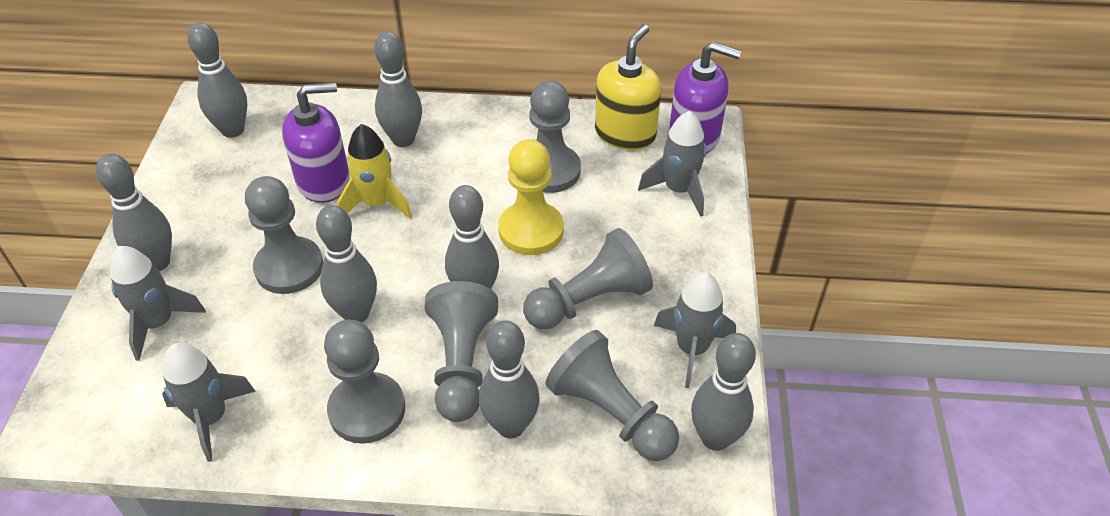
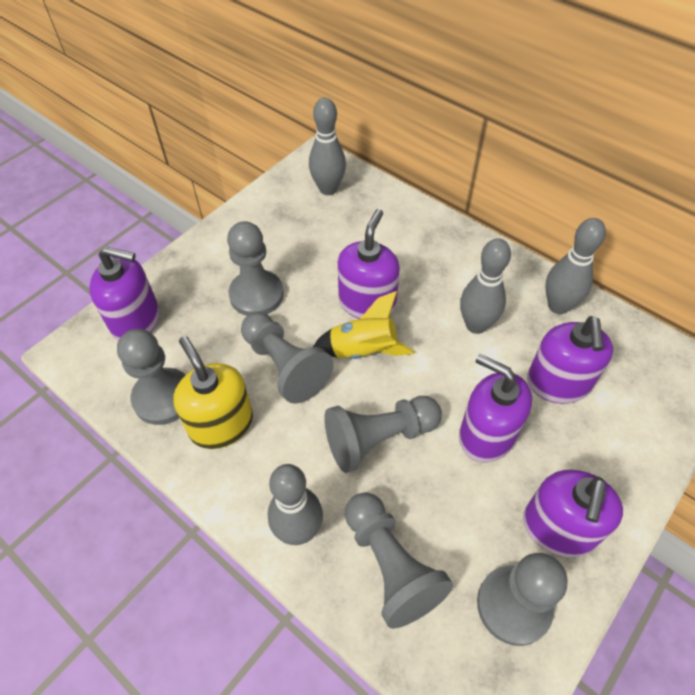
grey bowling pin: [96,154,172,271] [187,22,247,138] [316,205,377,322] [374,31,422,147] [445,185,499,289] [479,320,540,438] [691,333,756,451] = 7 -> [268,464,323,545] [309,98,346,195] [460,238,511,334] [545,218,606,314] = 4
grey rocket: [110,246,206,361] [162,343,256,462] [638,111,707,217] [654,272,736,388] = 4 -> none = 0
purple soap dispenser: [282,82,350,203] [669,42,741,154] = 2 -> [89,246,160,341] [338,209,400,319] [459,354,532,462] [523,470,623,557] [527,316,613,404] = 5
yellow pawn: [498,139,564,255] = 1 -> none = 0

